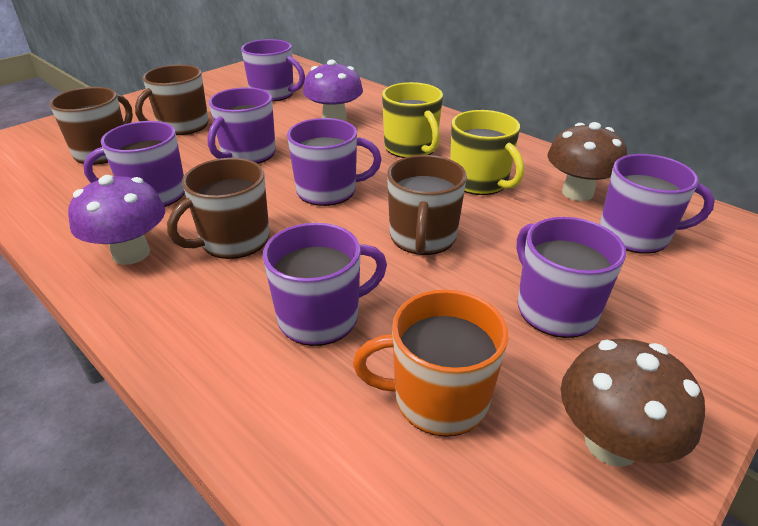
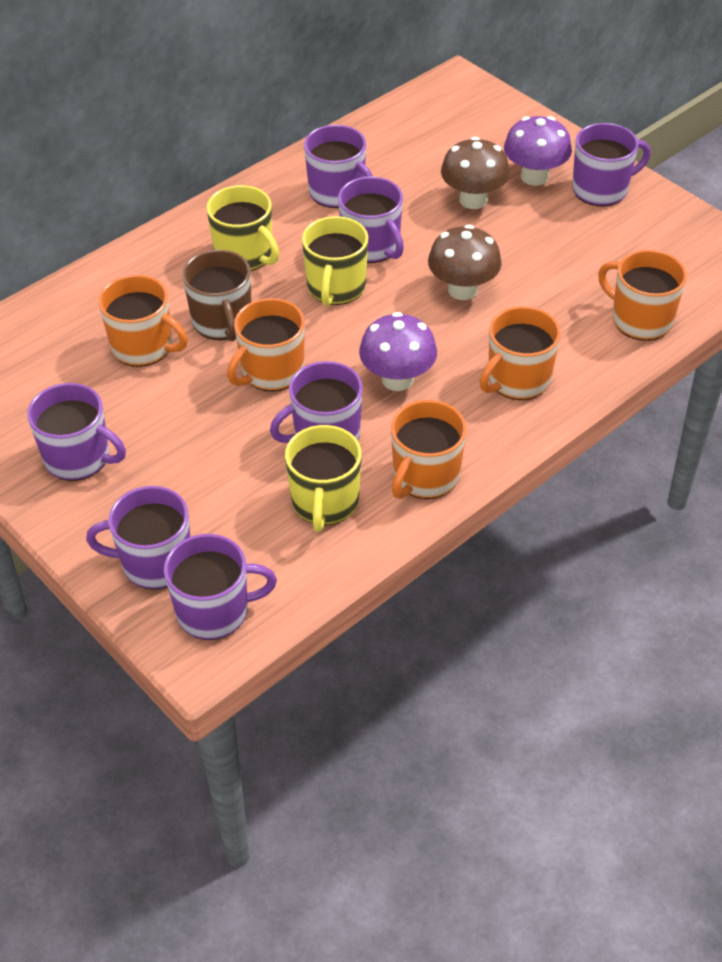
brown mug: [49,87,133,165] [135,65,209,135] [167,158,270,259] [387,155,467,255] = 4 -> [182,250,251,341] = 1
orange mug: [353,290,509,437] = 1 -> [98,275,188,367] [227,298,305,392] [391,400,467,499] [480,306,561,400] [598,250,687,341] = 5
yellow mug: [382,82,443,158] [450,110,524,195] = 2 -> [206,185,279,271] [285,425,362,532] [302,216,369,307] = 3

